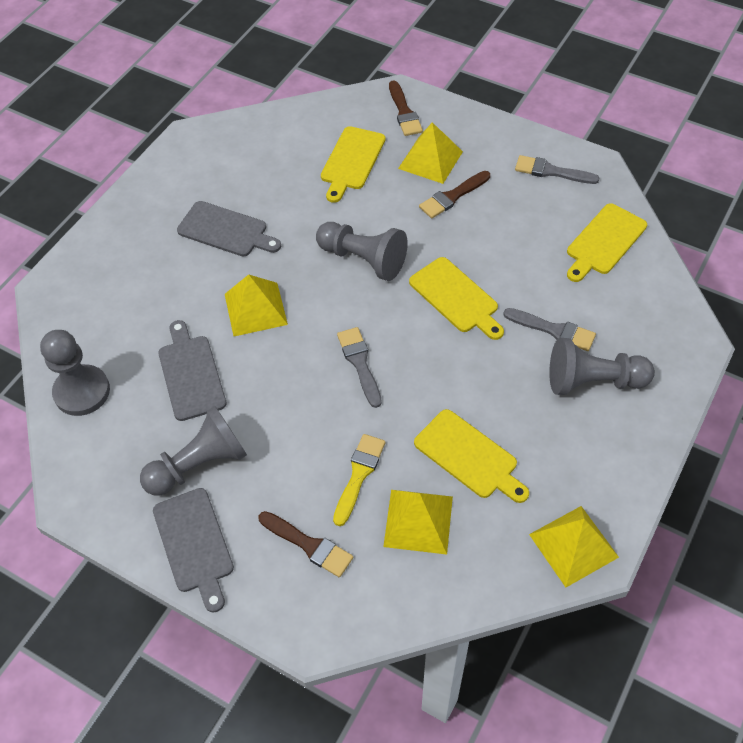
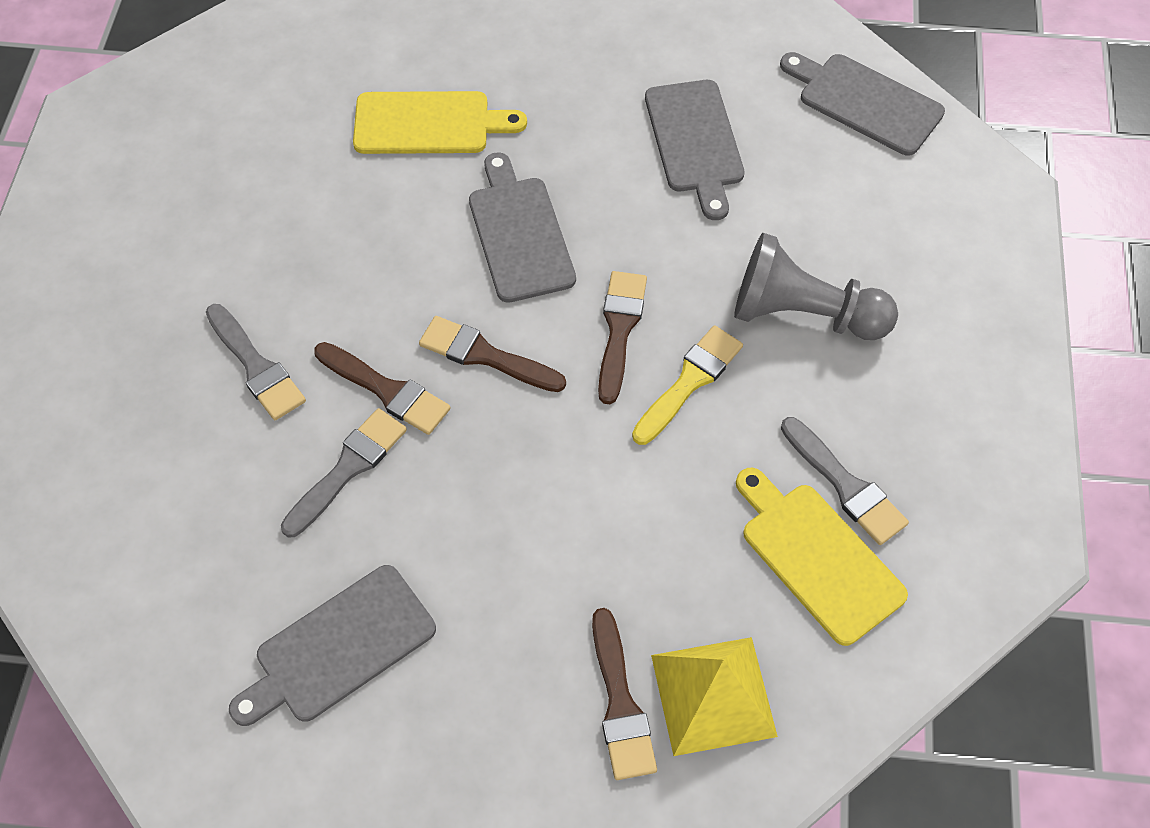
brown brush: [258,511,353,577] [389,80,423,136] [419,171,490,218] = 3 -> [314,342,451,435] [419,316,566,392] [592,608,657,780] [598,271,647,404] = 4
grey cutting board: [153,488,234,613] [158,320,227,421] [177,201,281,257] = 3 -> [229,565,436,726] [469,152,576,303] [645,80,745,220] [780,52,945,156] = 4
grey pawn: [40,330,110,416] [140,406,247,496] [316,222,408,281] [549,338,655,395] = 4 -> [734,233,898,340] = 1
yellow cutting board: [321,126,385,203] [409,257,504,340] [414,409,529,503] [567,203,647,282] = 4 -> [353,91,527,154] [736,468,908,646] = 2
yellow pyramid: [225,274,288,336] [383,490,453,554] [398,122,463,184] [529,506,619,587] = 4 -> [651,637,778,756] = 1

